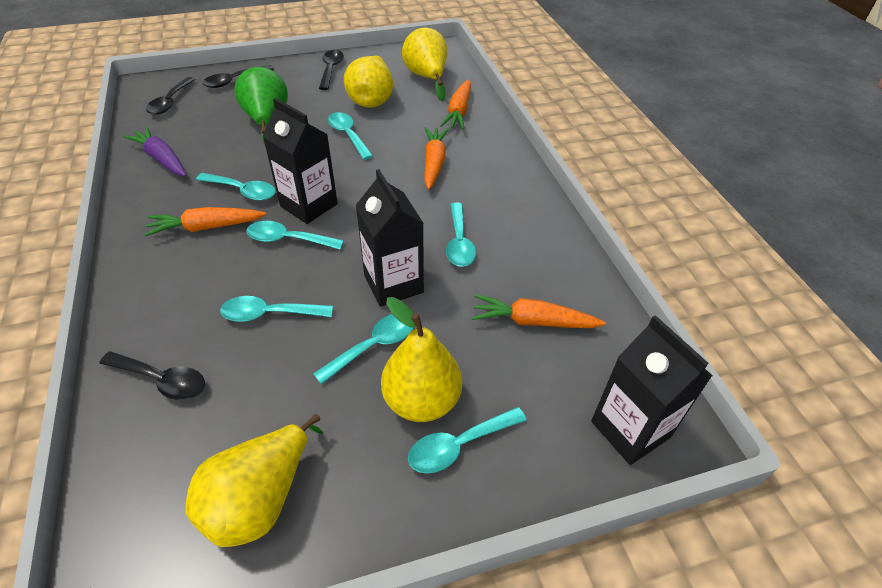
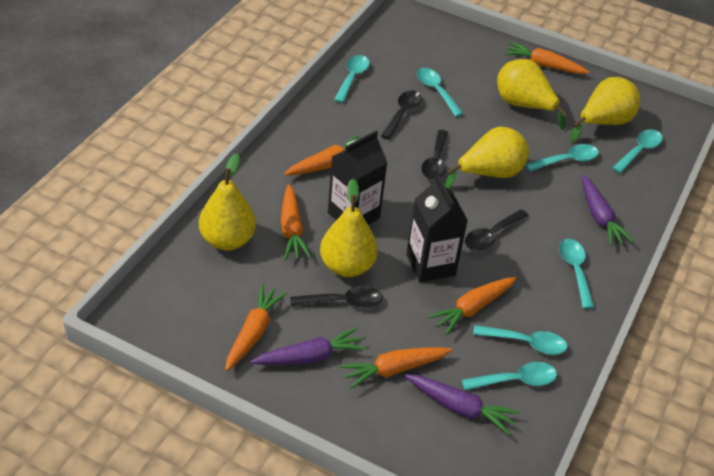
black carton: [262,98,338,224] [356,169,424,307] [591,315,713,465] = 3 -> [328,130,388,225] [406,175,468,282] = 2
green pear: [235,67,288,145] = 1 -> none = 0
orange carrot: [144,207,266,236] [424,127,449,190] [440,79,471,129] [472,294,606,328] = 4 -> [225,284,287,371] [281,184,311,260] [284,135,360,175] [340,347,452,389] [428,277,516,335] [504,42,590,74] = 6
purple carrot: [123,126,186,176] = 1 -> [251,328,366,365] [405,374,519,435] [581,174,634,246] = 3
yellow pear: [185,414,323,547] [344,56,393,108] [381,297,462,422] [402,28,447,102] = 4 -> [199,153,256,251] [320,179,378,277] [445,127,529,189] [497,59,567,130] [570,77,640,142] = 5

